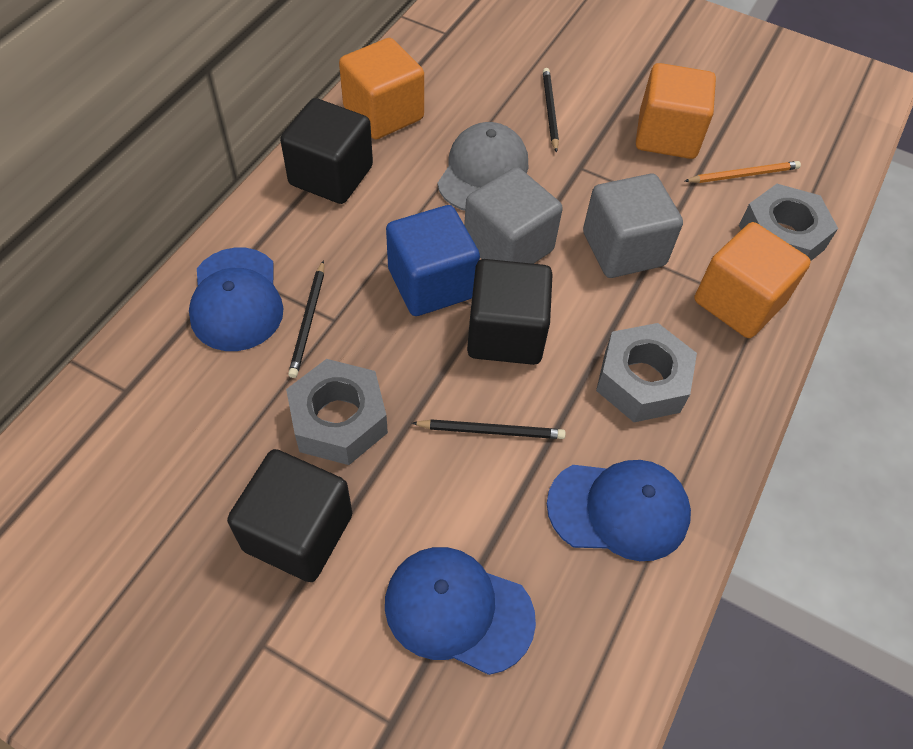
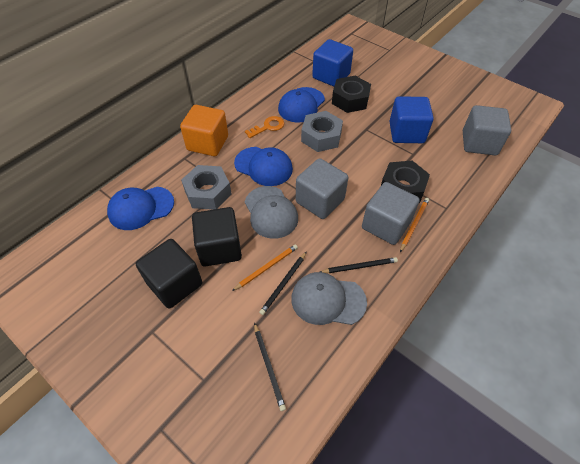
black cube: [227,449,352,582] [280,98,373,204] [467,259,553,365] = 3 -> [136,239,202,309] [192,207,242,267] = 2
black nut: none = 0 -> [332,76,371,113] [381,160,430,203] = 2
blue cube: [386,205,480,316] = 1 -> [312,39,353,87] [389,96,434,143] = 2
grey cap: [437,122,528,211] = 1 -> [245,186,298,239] [291,272,367,325] = 2
grey cube: [464,167,563,264] [583,174,683,278] = 2 -> [296,158,348,219] [362,182,420,245] [463,105,511,155] = 3
grey nut: [286,359,388,465] [596,323,697,422] [739,184,838,261] = 3 -> [181,165,232,210] [301,111,343,152] = 2
orange cube: [339,38,424,139] [636,63,716,159] [695,222,811,338] = 3 -> [180,105,228,156] = 1
orange key: none = 0 -> [245,116,284,138] = 1
orange pencil: [685,161,801,183] = 1 -> [232,244,298,291] [400,198,429,252] = 2

